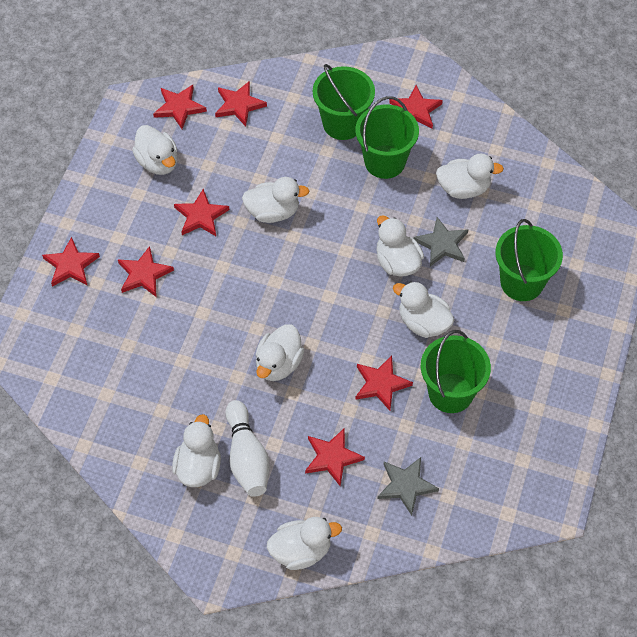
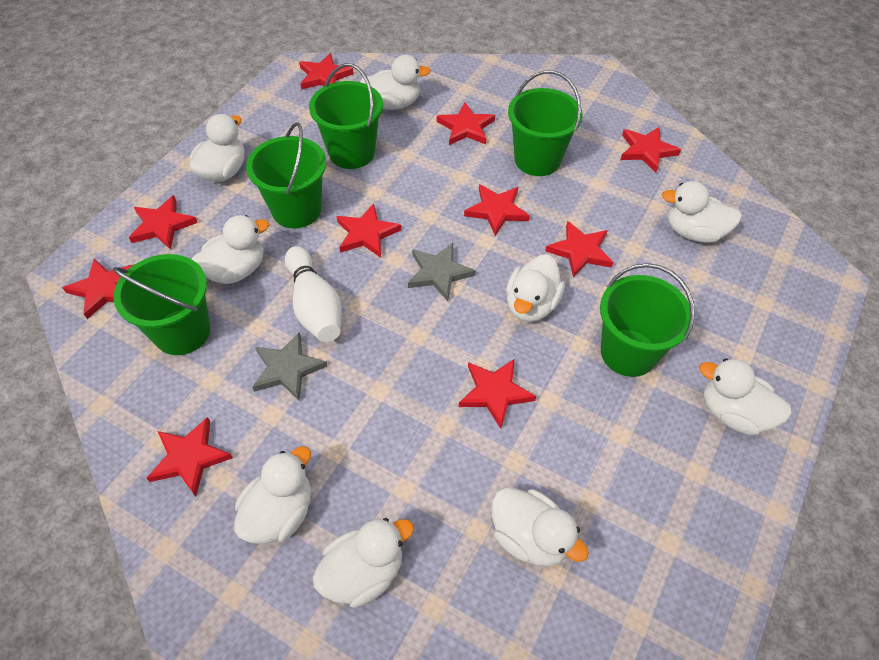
green bucket: [313,64,375,140] [355,96,419,179] [421,330,491,413] [495,219,563,301] = 4 -> [113,254,210,355] [246,122,326,228] [309,63,383,169] [508,70,583,176] [600,263,695,377] = 5
red star: [42,237,100,287] [118,246,174,297] [153,85,207,129] [174,189,230,236] [215,81,267,126] [305,428,365,487] [355,356,413,411] [389,85,443,129] = 8 -> [63,259,133,319] [129,195,198,250] [147,417,233,497] [299,53,354,90] [336,203,401,258] [437,102,495,145] [459,359,536,429] [464,184,530,236] [545,221,613,278] [620,127,681,173] = 10
white duck: [132,125,178,175] [172,414,221,487] [242,177,309,223] [256,324,304,381] [267,517,342,570] [376,215,424,277] [393,281,454,338] [436,153,504,199] = 8 -> [190,114,244,182] [192,215,269,284] [234,446,311,544] [313,518,414,608] [360,55,431,110] [492,488,589,566] [506,254,565,322] [662,181,742,243] [699,358,792,435] = 9

